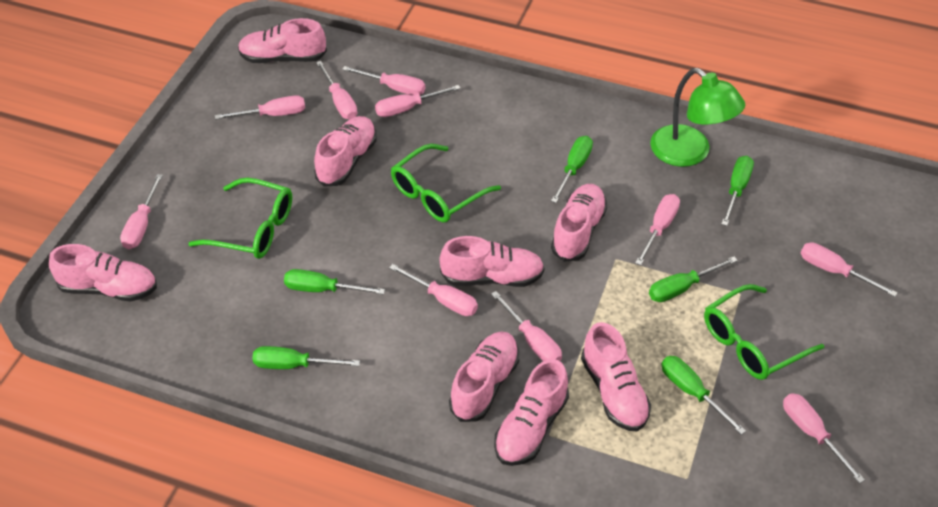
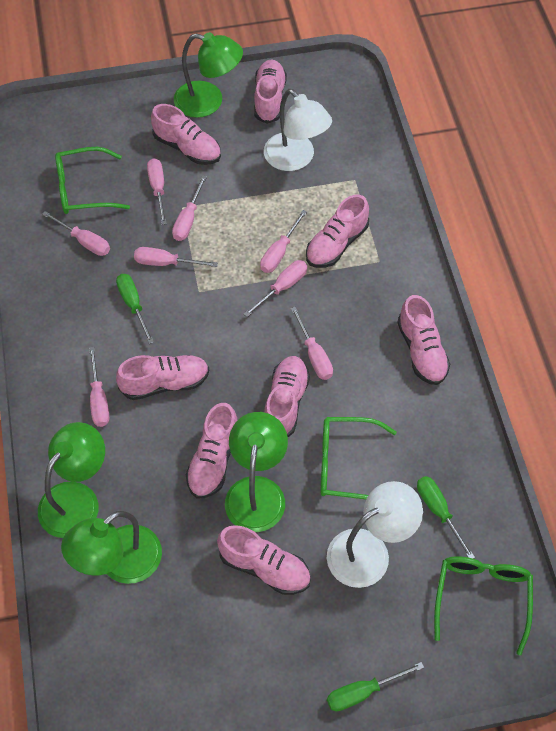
green lamp: [650,68,745,167] = 1 -> [38,422,105,538] [61,511,162,584] [173,32,243,118] [225,412,288,532] = 4
green screwdriver: [252,346,360,369] [284,269,385,294] [551,136,593,203] [649,257,738,302] [661,356,746,435] [722,156,754,226] = 6 -> [116,274,154,344] [327,662,424,711] [417,476,475,559] = 3
pink screwdriver: [120,174,163,249] [215,95,305,120] [316,61,357,119] [342,66,425,95] [375,85,461,117] [389,264,478,316] [491,291,562,361] [635,194,680,265] [783,393,865,483] [801,242,898,297] = 10 -> [42,211,110,256] [89,347,109,427] [134,247,218,267] [147,158,167,225] [172,175,207,241] [243,260,307,317] [260,210,307,273] [291,307,333,380] = 8
white lamp: none = 0 -> [264,89,332,171] [327,481,423,588] = 2

